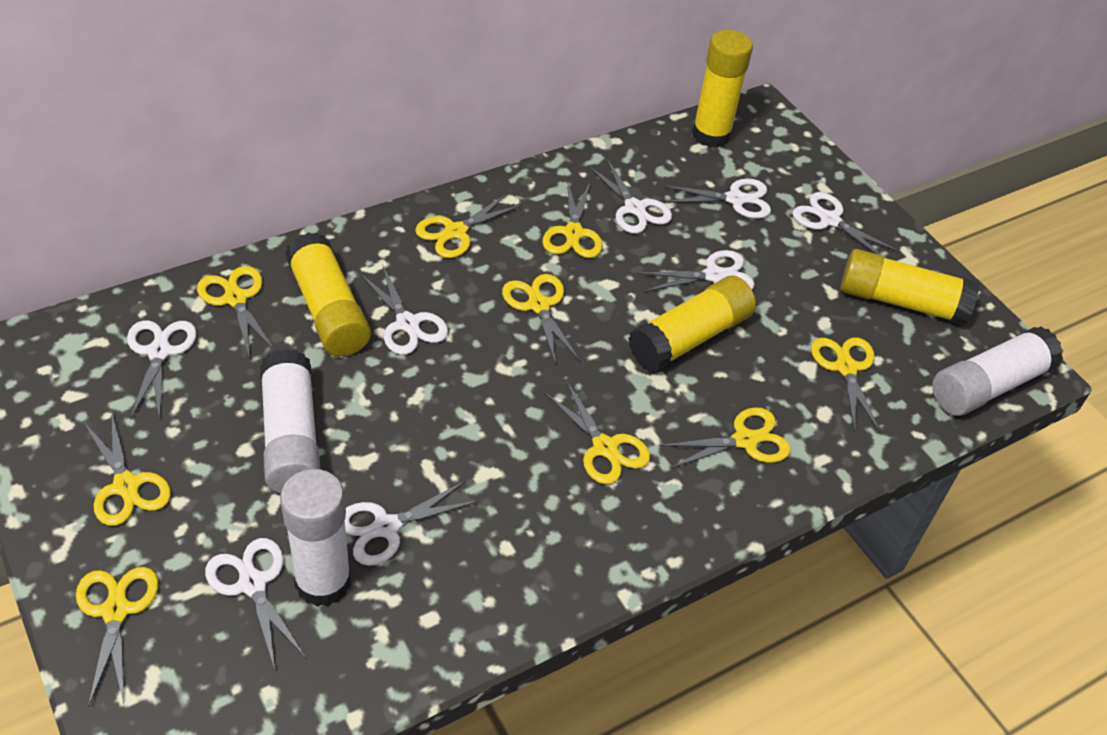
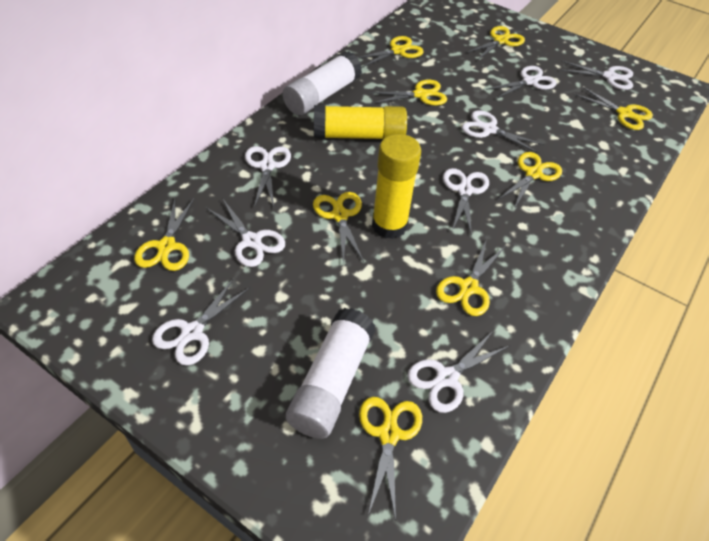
white glue stick: [260,349,320,493] [280,469,351,607] [932,326,1063,416] = 3 -> [283,51,362,115] [286,308,376,439] = 2
yellow glue stick: [285,232,371,357] [628,276,756,372] [692,30,753,148] [841,249,979,325] = 4 -> [314,105,407,139] [372,134,421,239] = 2

